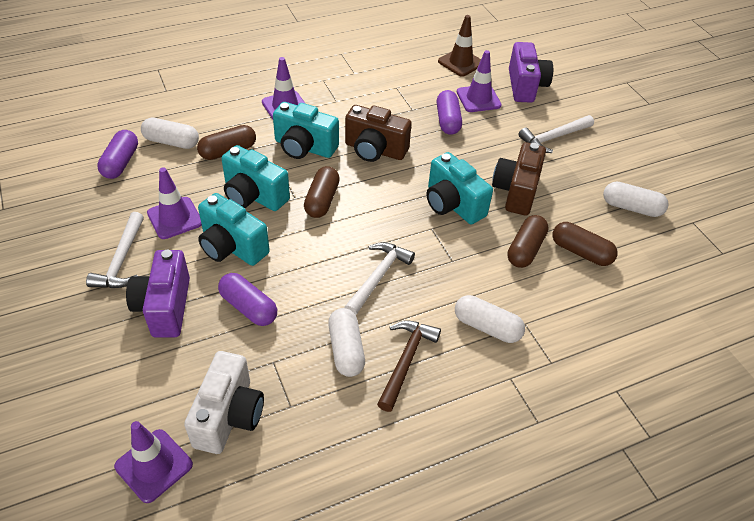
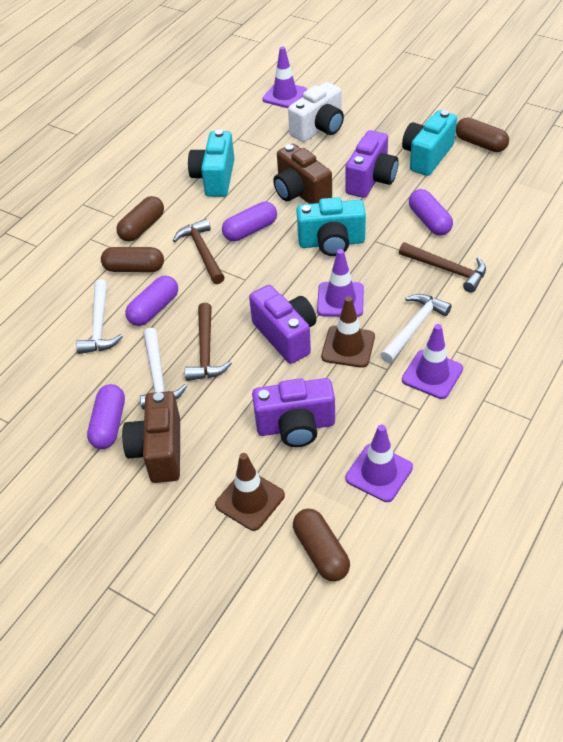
brown hammer: [377,320,441,412] = 1 -> [173,219,225,284] [185,303,232,381] [399,242,486,293] = 3
brown traffic cone: [438,15,481,77] = 1 -> [215,453,285,531] [321,296,375,368] = 2
purple camera: [126,250,190,338] [509,42,553,103] = 2 -> [249,285,316,364] [252,378,335,447] [345,130,399,198] = 3
purple capsule: [97,130,138,179] [218,273,277,326] [437,90,462,135] = 3 -> [87,384,125,449] [125,276,178,326] [222,202,277,241] [409,189,453,236] = 4
turquoise camera: [198,193,270,266] [221,145,290,211] [273,102,339,159] [427,152,493,224] = 4 -> [188,129,234,197] [297,197,366,256] [402,110,457,176] = 3
white capsule: [141,118,199,149] [328,308,365,377] [455,295,525,343] [603,181,669,217] = 4 -> none = 0

